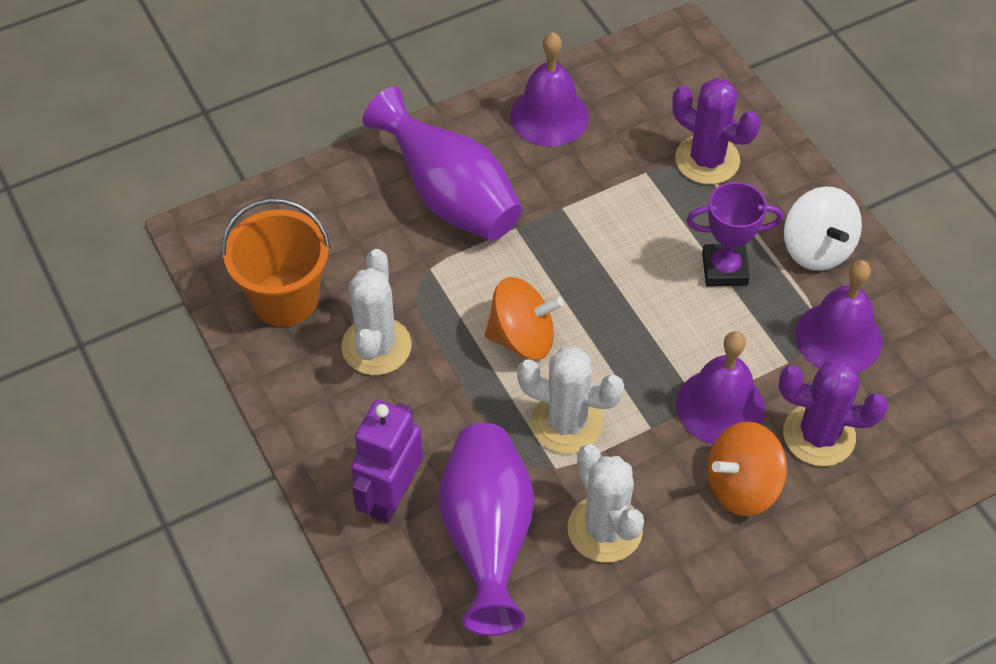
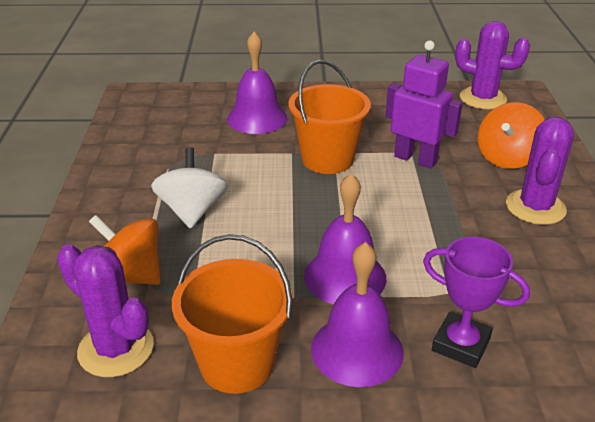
orange bucket: [222,198,331,327] = 1 -> [172,234,293,394] [288,60,371,174] = 2
purple cactus: [672,78,760,184] [778,359,888,466] = 2 -> [57,244,154,377] [455,21,530,109] [506,117,574,225] = 3
purple vase: [363,87,522,241] [438,423,534,636] = 2 -> none = 0
white cactus: [341,249,411,375] [517,347,624,454] [567,444,644,563] = 3 -> none = 0

